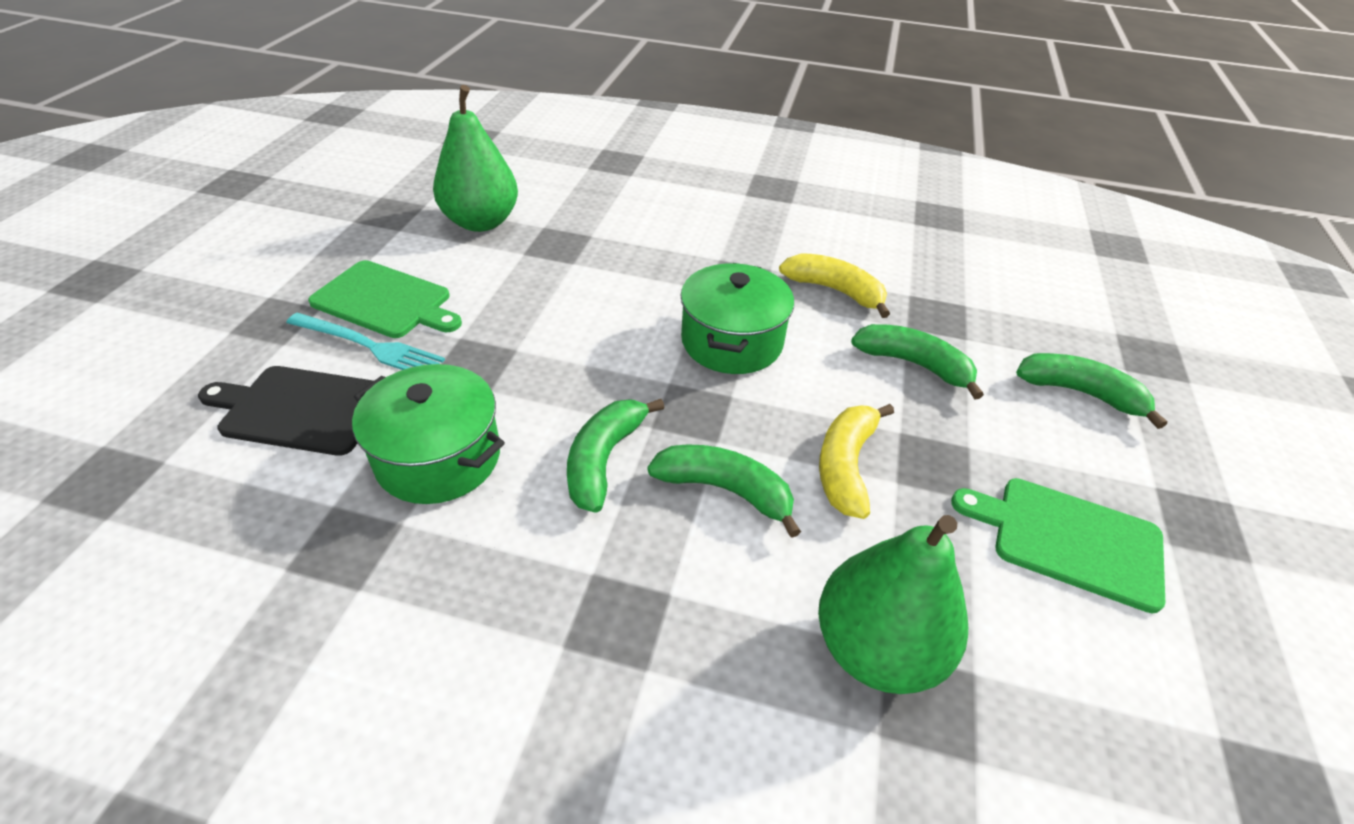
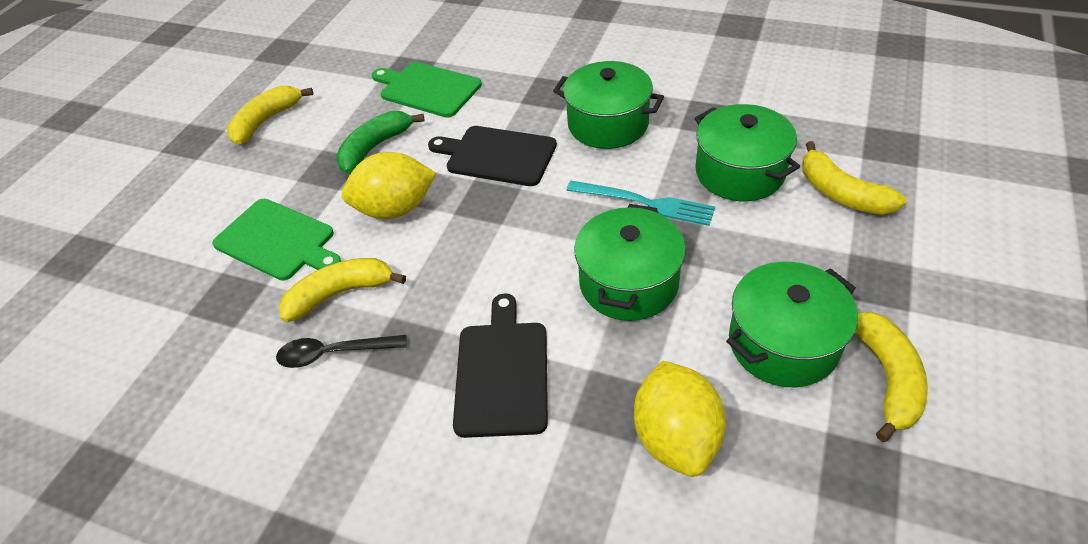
black cutting board: [198,366,373,456] = 1 -> [428,126,557,186] [453,294,548,438] = 2
black spoon: none = 0 -> [276,335,407,368] = 1
green banana: [567,399,665,513] [647,444,801,538] [851,324,984,399] [1016,353,1167,429] = 4 -> [336,111,425,174] = 1
green pear: [433,85,518,232] [818,515,968,694] = 2 -> none = 0
green pot: [352,364,505,504] [680,263,794,374] = 2 -> [553,61,664,149] [574,204,686,321] [695,104,800,201] [726,262,858,387] = 4
yellow banana: [779,253,890,318] [819,404,894,519] = 2 -> [227,85,313,145] [279,258,406,322] [802,141,907,215] [856,312,928,442] = 4
yellow lemon: none = 0 -> [342,152,437,219] [634,361,726,477] = 2

